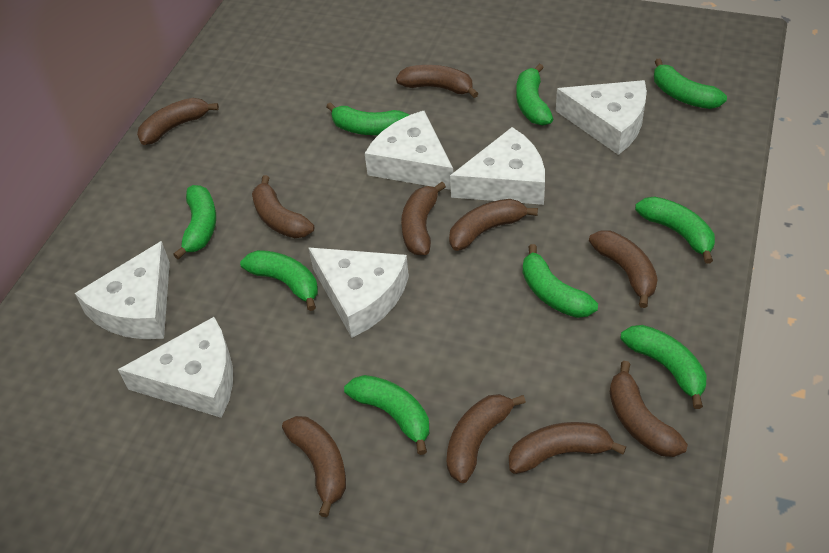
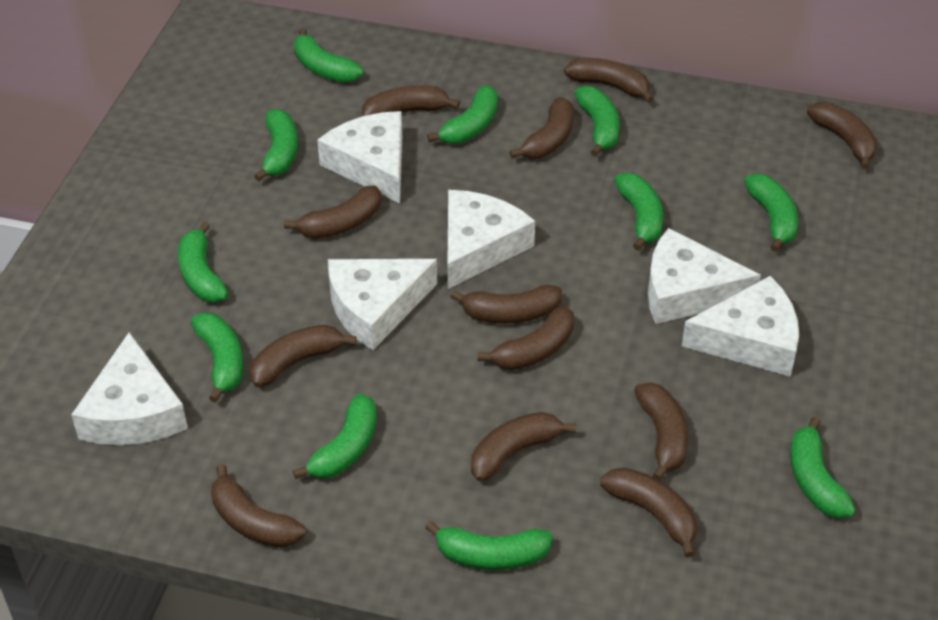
brown banana: [137,98,219,145] [252,175,314,238] [282,416,346,517] [396,65,479,98] [401,182,446,255] [447,394,526,483] [449,199,538,251] [509,422,626,474] [589,230,658,308] [610,361,688,457] = 10 -> [211,464,306,548] [250,325,356,387] [284,186,381,239] [362,85,460,116] [450,285,562,323] [471,412,576,481] [478,306,574,370] [510,97,574,159] [564,58,654,103] [600,467,697,558] [634,383,688,481] [807,102,877,169] = 12
green banana: [173,185,216,260] [240,250,318,311] [326,102,409,135] [344,375,429,455] [516,64,553,125] [523,244,598,318] [621,325,706,409] [635,196,715,264] [654,59,727,109] = 9 -> [178,222,228,302] [191,313,243,403] [254,109,298,181] [293,393,376,479] [294,28,363,83] [425,521,553,570] [427,85,498,144] [574,86,620,156] [614,173,663,251] [744,174,798,252] [790,416,855,519] = 11

